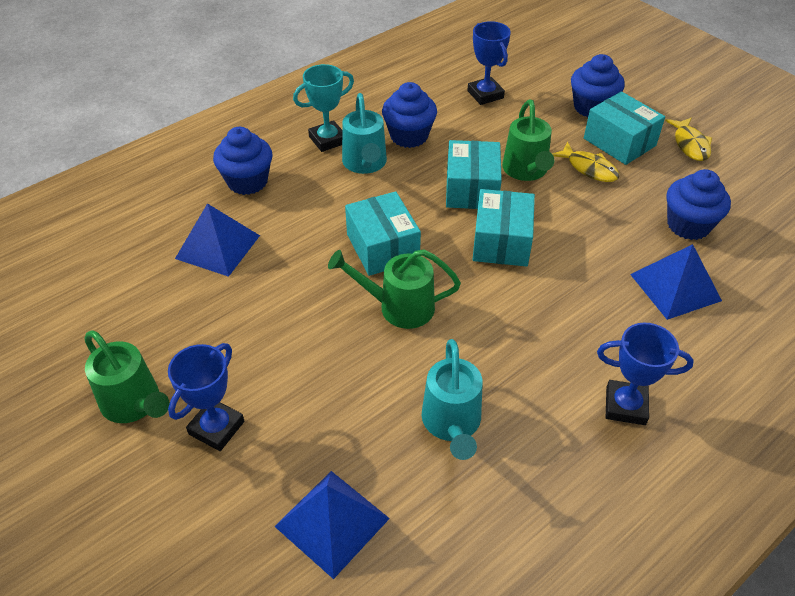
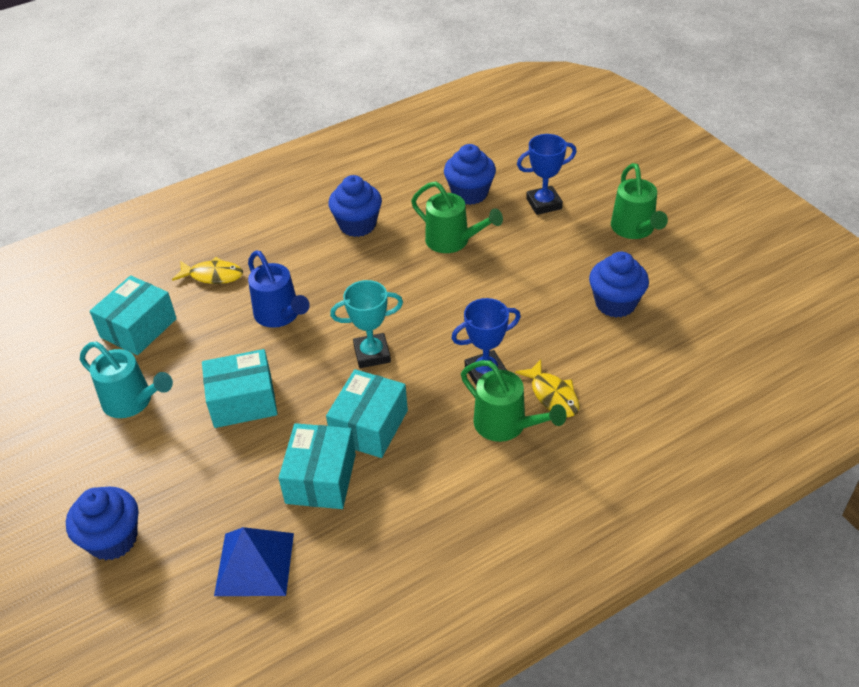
blue pyramid: [175,203,260,277] [274,471,390,579] [630,244,722,320] = 3 -> [214,527,294,596] = 1
blue trophy: [168,343,244,451] [467,21,511,105] [597,323,694,425] = 3 -> [451,298,521,386] [517,134,577,215] = 2
blue watering can: none = 0 -> [248,250,310,328] = 1
turquoise watering can: [342,93,387,174] [422,339,483,460] = 2 -> [80,341,173,418] = 1

